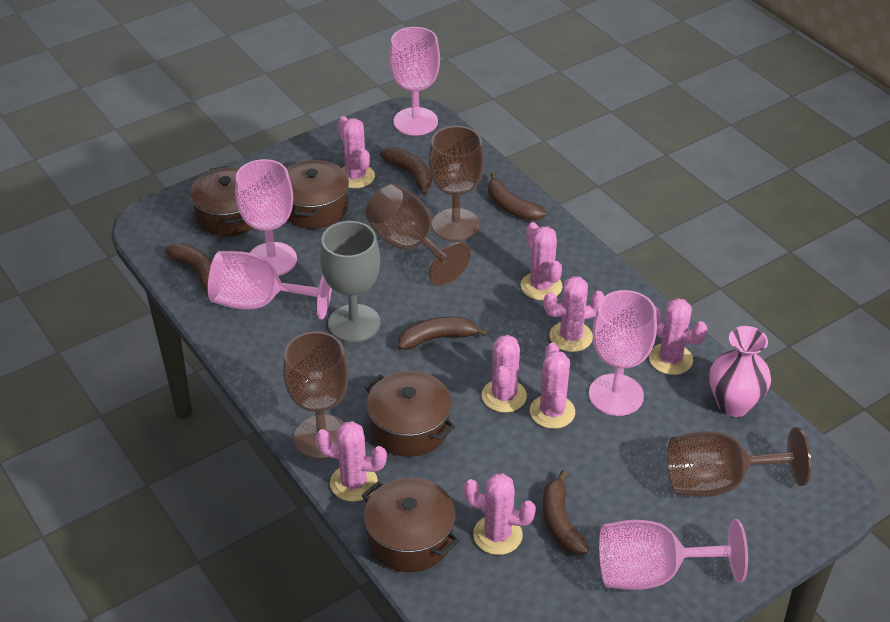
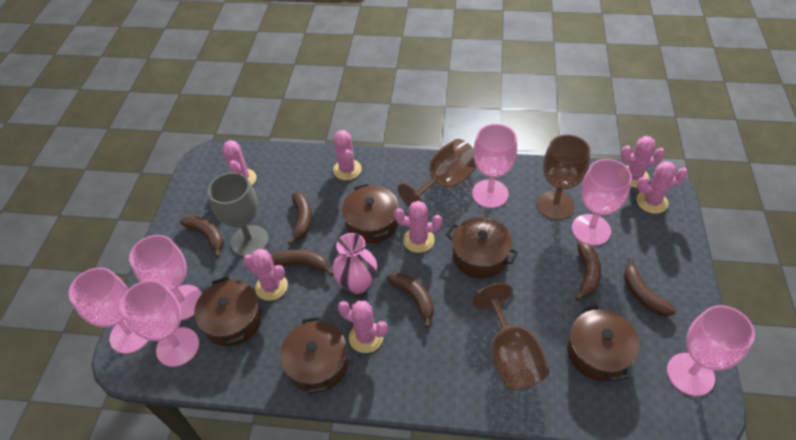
brown banana: [165,244,212,298] [380,147,432,196] [398,317,488,350] [488,172,546,221] [543,470,590,555] = 5 -> [180,215,224,258] [272,249,334,276] [288,193,312,245] [387,273,434,328] [575,242,601,301] [624,258,676,316] = 6
brown goblet: [283,331,349,460] [365,184,471,286] [429,126,484,241] [668,427,811,497] = 4 -> [398,139,477,208] [472,283,550,390] [537,135,590,220] = 3
brown pot: [190,166,253,236] [286,158,349,229] [362,478,459,572] [365,371,455,457] = 4 -> [194,276,262,346] [280,317,348,394] [342,183,399,243] [446,217,518,279] [567,305,640,382] = 5
pink cactus: [316,421,387,502] [338,116,375,188] [463,473,536,555] [482,335,527,413] [521,222,563,300] [530,343,575,429] [544,276,604,352] [649,298,708,375] = 8 -> [222,140,256,185] [243,249,288,301] [333,130,362,180] [338,301,388,353] [394,201,442,253] [620,136,665,188] [637,161,688,214] = 7
pink goblet: [208,251,332,319] [235,159,297,276] [389,27,440,136] [589,290,657,416] [599,519,748,590] = 5 -> [69,267,149,354] [120,280,199,367] [129,235,202,320] [472,124,517,208] [572,159,632,246] [667,305,755,396] = 6

